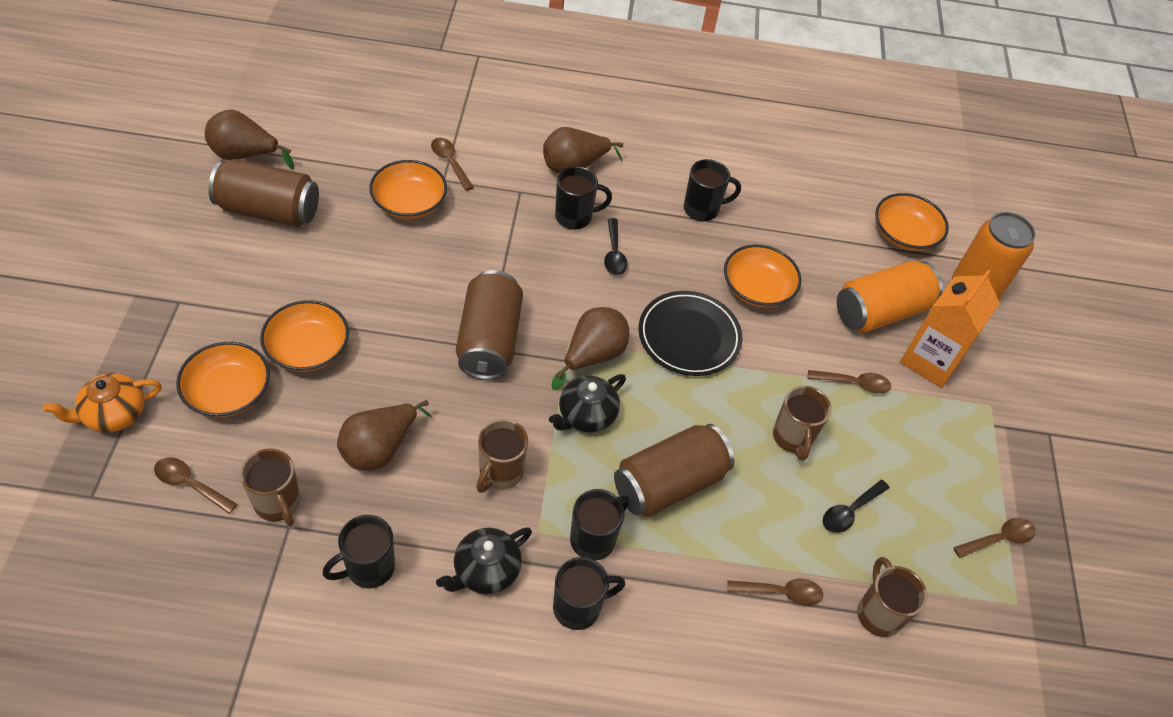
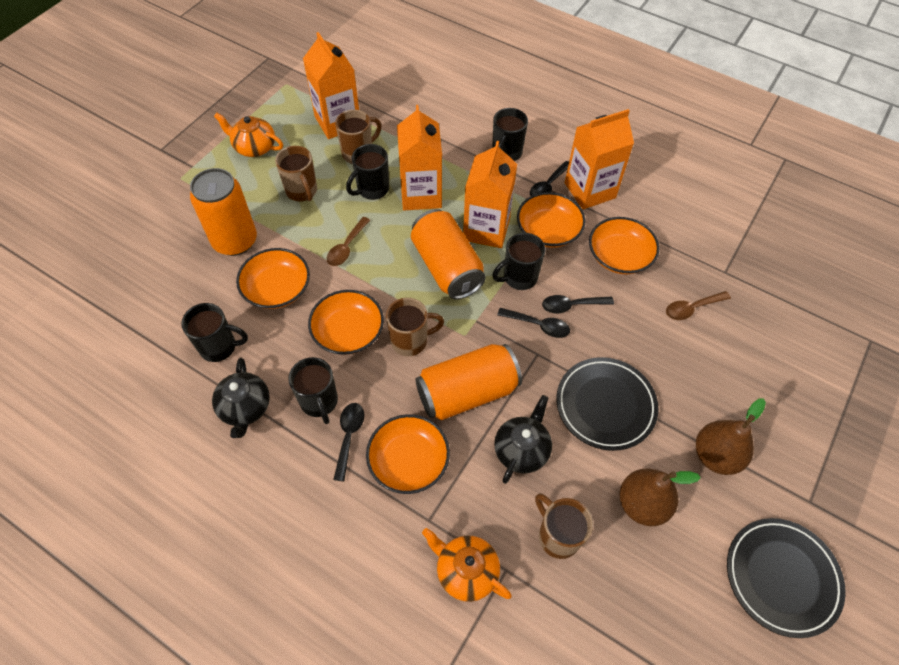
black plate: [638,291,743,376] = 1 -> [556,357,659,451] [727,518,846,638] = 2
black spoon: [604,218,627,275] [823,480,889,533] = 2 -> [333,403,365,481] [497,308,570,338] [530,161,569,196] [542,295,614,313] = 4
brown can: [208,159,319,227] [456,270,523,380] [614,424,734,517] = 3 -> none = 0
brown pear: [205,110,294,169] [337,400,432,471] [543,127,623,174] [552,307,629,390] = 4 -> [620,468,701,526] [696,398,766,475] = 2
brown spoon: [154,457,237,514] [431,138,474,191] [727,579,823,606] [808,370,891,394] [953,518,1036,558] = 5 -> [327,217,370,266] [666,291,731,320] = 2
orange can: [837,261,943,333] [952,212,1036,300] = 2 -> [190,168,257,256] [411,209,486,299] [415,344,522,420] = 3
orange carton: [900,270,1000,388] = 1 -> [303,32,359,139] [397,105,442,210] [463,141,517,248] [565,109,634,209] = 4
orange teapot: [43,373,162,433] = 1 -> [214,113,283,157] [422,528,512,602] = 2

